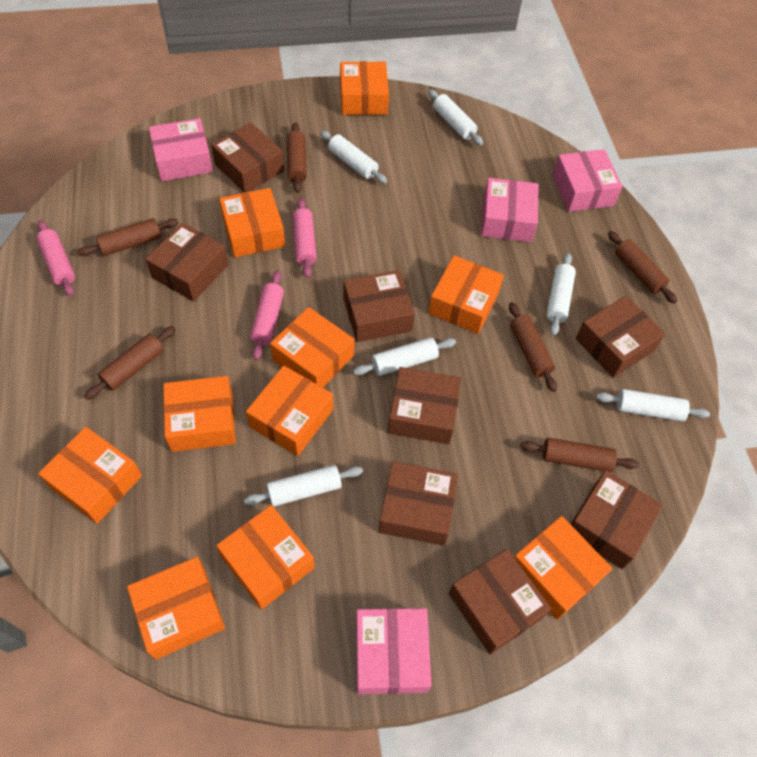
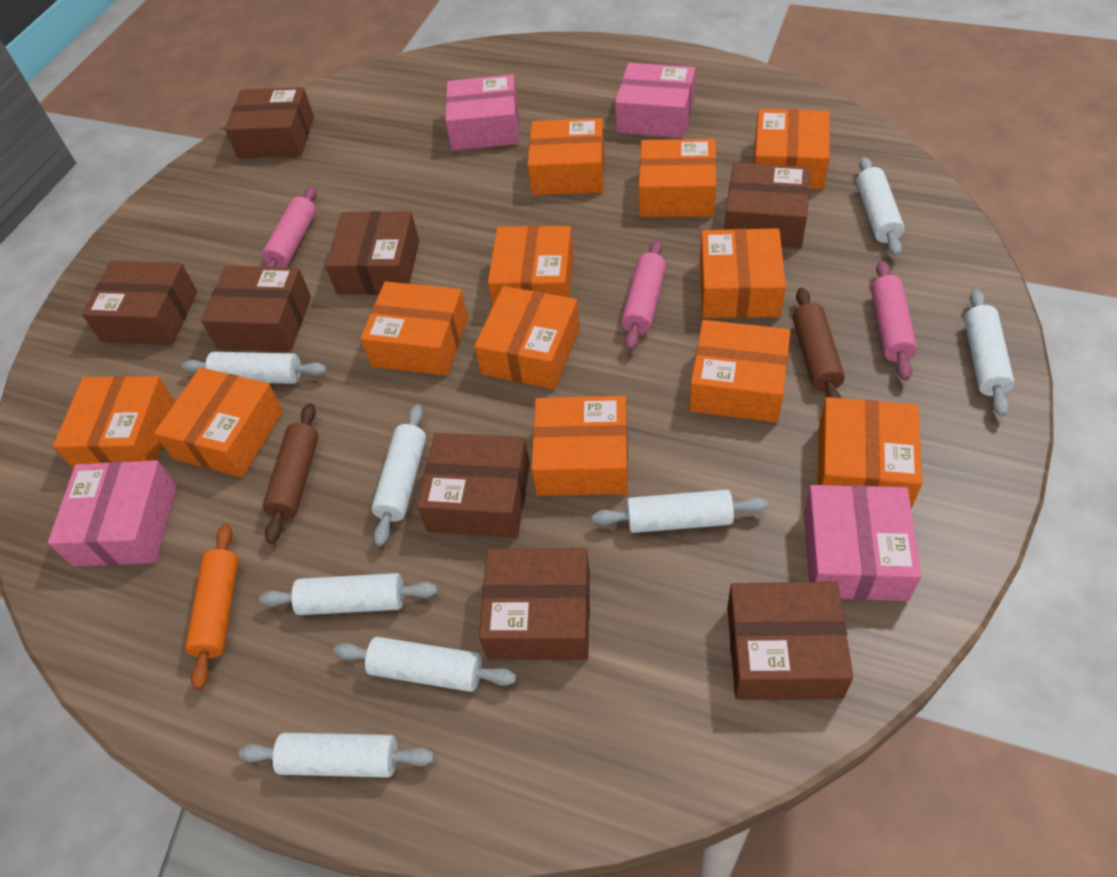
brown rolling pin: [78,218,179,256] [84,326,176,400] [287,122,307,193] [509,302,557,392] [521,438,639,472] [608,231,677,303] = 6 -> [263,403,319,544] [793,288,845,398] = 2
orange box: [38,427,142,524] [127,557,225,660] [163,376,236,452] [216,505,315,610] [219,188,285,257] [246,366,333,456] [270,307,354,388] [340,61,389,115] [429,255,504,334] [514,516,612,620] = 10 -> [53,376,176,469] [154,367,283,477] [360,282,468,376] [474,286,580,389] [488,226,574,306] [527,118,604,195] [531,396,628,496] [639,139,716,217] [689,320,791,423] [700,228,786,318] [754,109,830,189] [818,397,923,509] = 12
orange rolling pin: none = 0 -> [185,524,239,690] = 1
white rolling pin: [244,465,363,507] [320,131,387,184] [353,337,456,376] [428,89,483,146] [546,253,576,336] [596,389,710,422] = 6 -> [181,352,327,384] [238,733,434,778] [259,573,438,615] [334,637,516,692] [371,404,426,546] [592,490,768,533] [856,157,904,256] [964,289,1015,416] = 8

